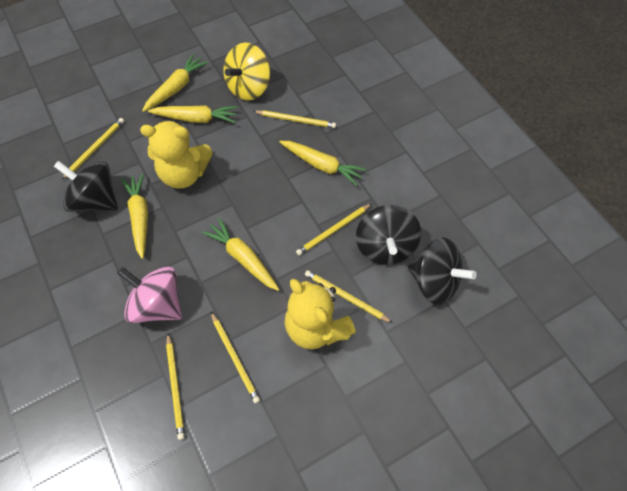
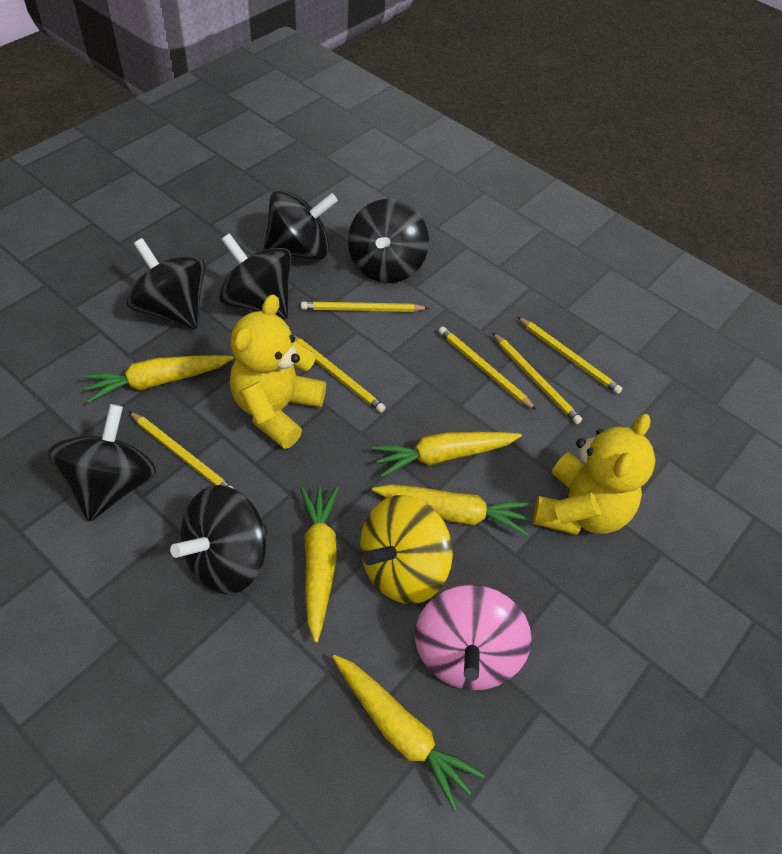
black spinning top: [54,161,118,212] [356,205,421,265] [408,237,477,305] = 3 -> [48,404,156,522] [127,238,205,330] [170,485,267,594] [219,233,291,319] [264,190,338,260] [348,199,429,283] = 6

